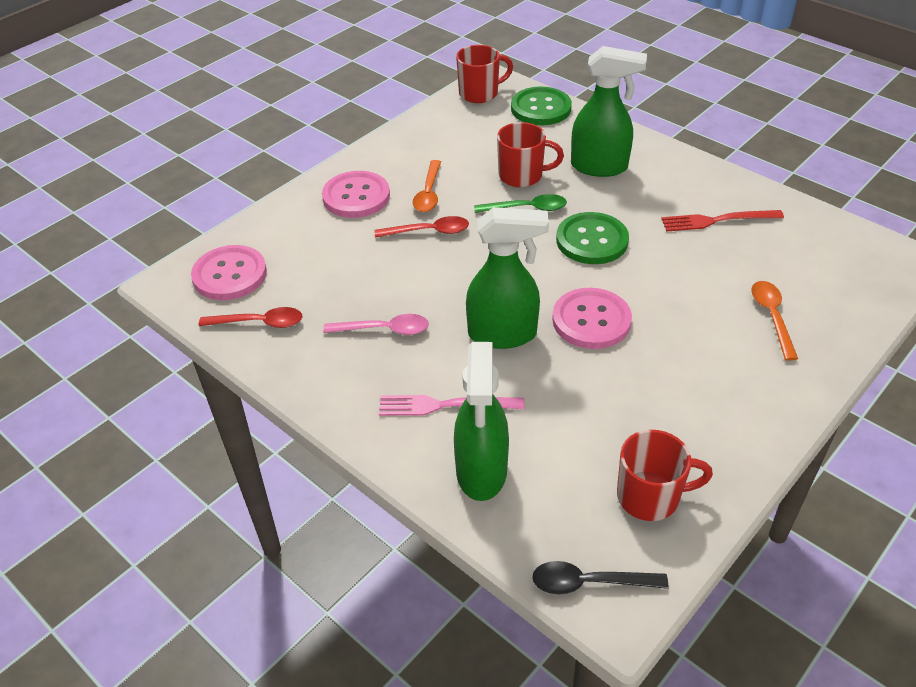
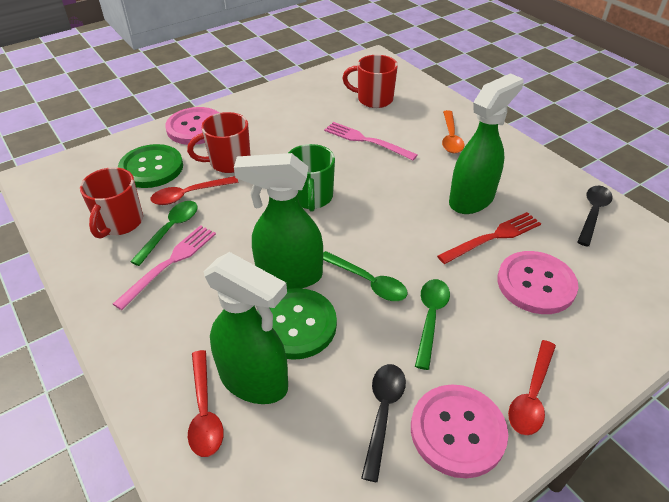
black spoon: [532,561,668,594] = 1 -> [361,364,406,482] [577,186,613,246] = 2
green mug: none = 0 -> [288,144,335,212] = 1
green spoon: [474,194,567,213] = 1 -> [130,201,198,266] [323,251,408,301] [415,279,450,370] = 3
orange spoon: [413,160,441,212] [751,281,798,361] = 2 -> [442,110,464,153] = 1
pink fork: [379,395,524,416] = 1 -> [113,225,216,310] [324,122,418,160] = 2
pink spoon: [323,314,429,335] = 1 -> none = 0
red spoon: [199,307,302,328] [374,216,469,238] = 2 -> [150,176,238,205] [188,350,224,457] [508,340,556,435] = 3

